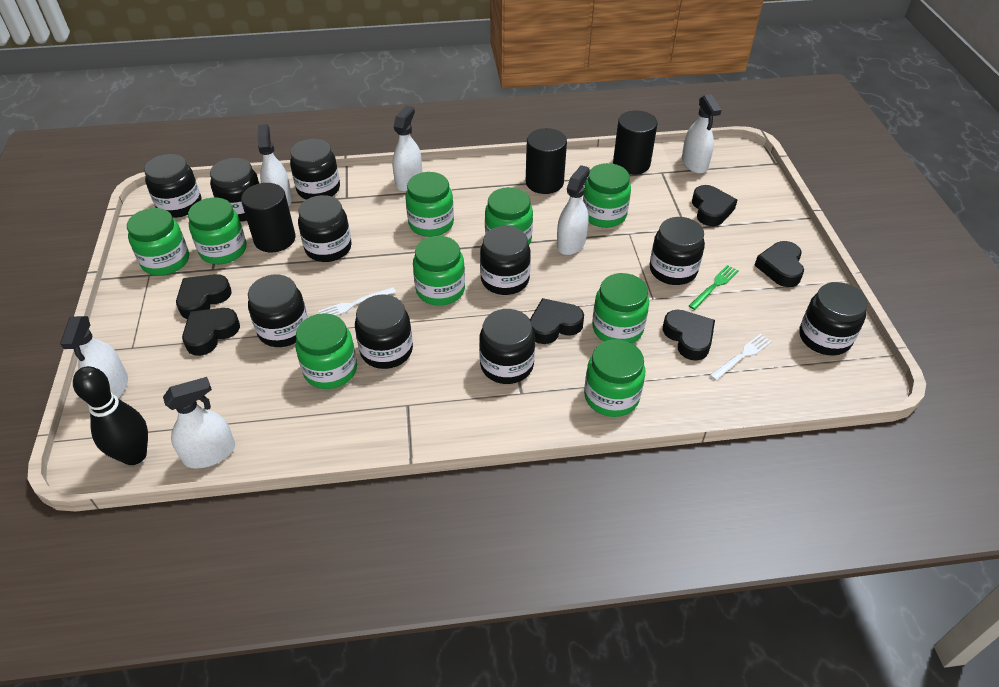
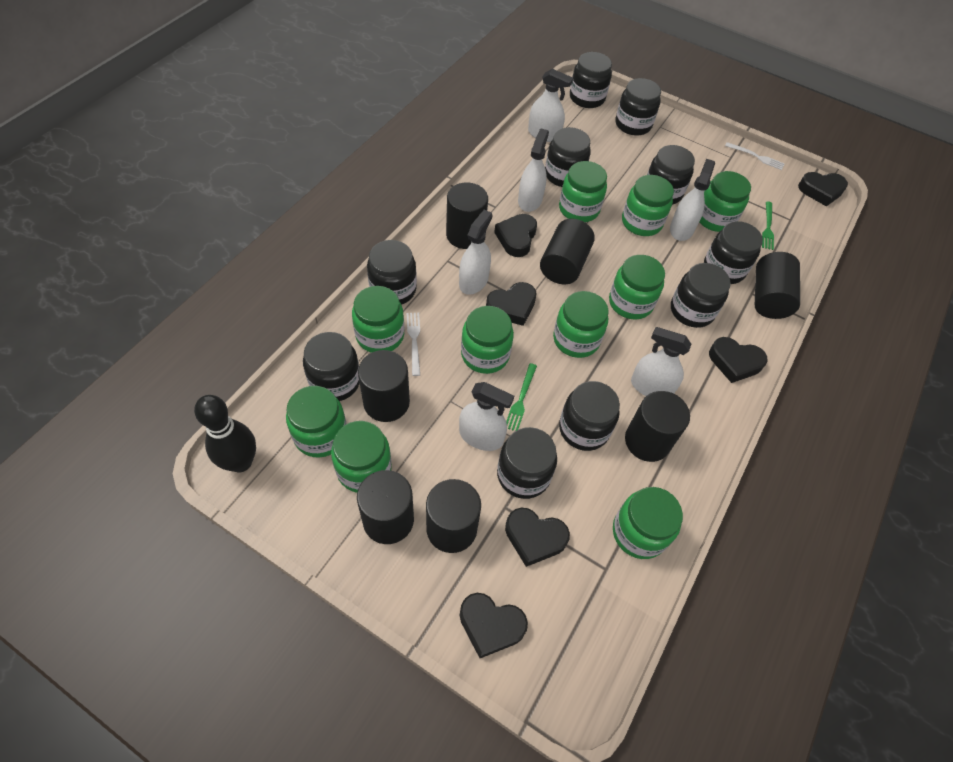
black cylinder: [241,183,296,253] [526,128,567,194] [613,110,657,175] = 3 -> [357,470,414,544] [358,350,410,422] [426,479,481,553] [446,182,488,249] [540,219,595,284] [625,391,690,462] [755,252,800,319] = 7
green fork: [689,265,738,310] = 1 -> [506,363,537,431] [762,201,774,250] = 2
green jar: [127,208,189,276] [188,198,247,264] [295,313,357,389] [405,172,454,237] [413,236,465,306] [485,187,533,244] [583,163,631,228] [584,339,645,417] [592,273,649,343] = 9 -> [286,386,346,457] [331,421,392,493] [352,286,404,353] [461,306,514,374] [553,291,608,358] [559,161,607,222] [609,255,665,319] [613,487,683,559] [622,175,674,236] [700,171,751,232] = 10

